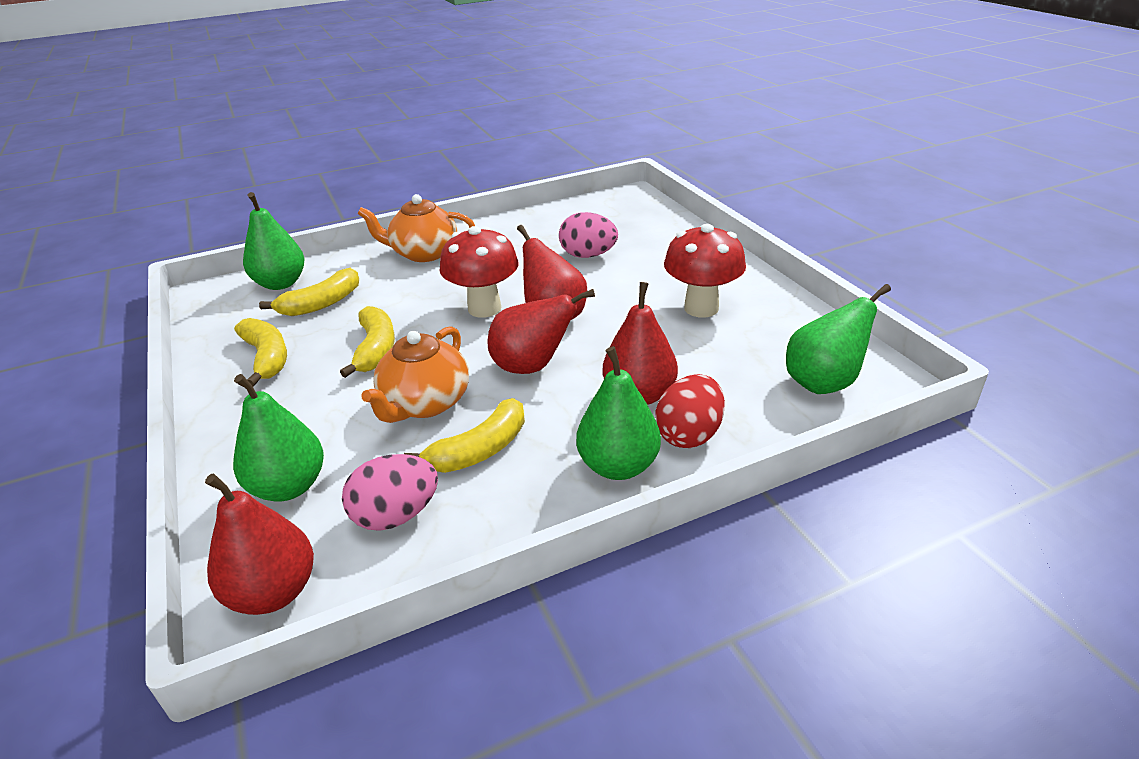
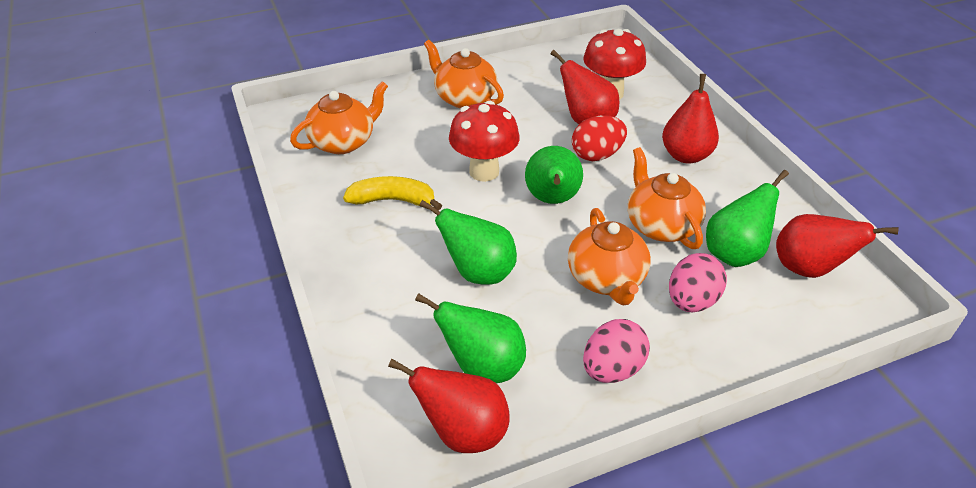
orange teapot: [358,194,475,262] [362,326,469,423] = 2 -> [290,81,388,154] [424,40,504,108] [568,208,651,305] [628,147,706,249] = 4
yellow banana: [234,318,287,387] [259,268,359,316] [340,306,395,378] [404,398,525,473] = 4 -> [343,176,442,210] = 1

